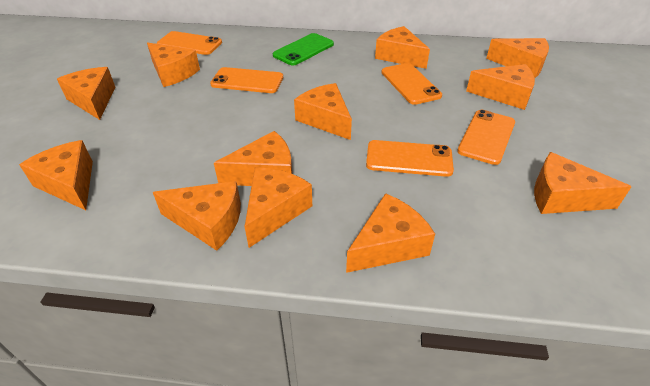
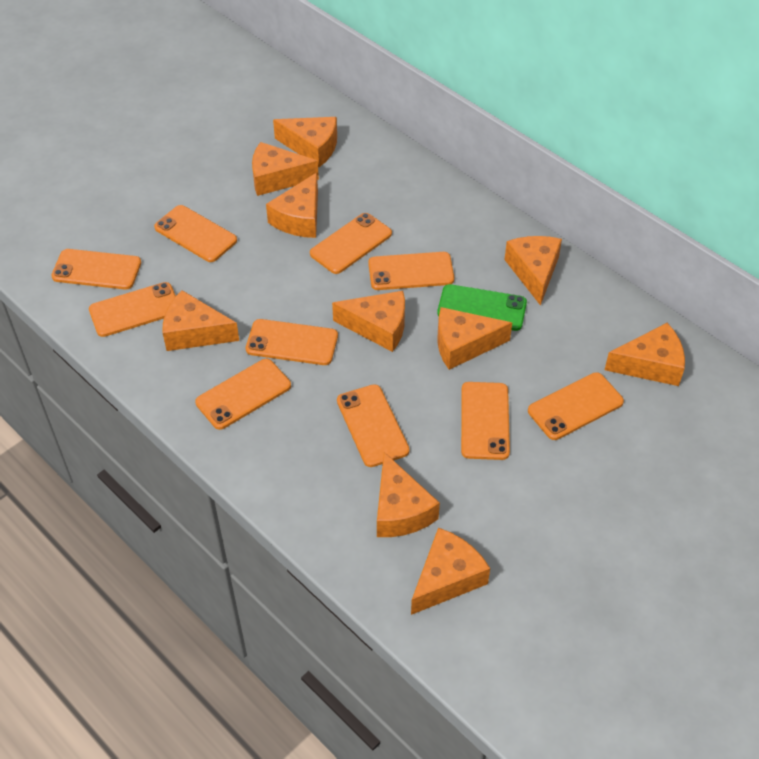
orange cheese: [19,140,93,210] [57,67,115,120] [147,42,200,87] [153,181,241,251] [214,131,292,186] [244,167,312,248] [294,83,352,140] [346,193,435,273] [375,26,430,69] [466,64,535,110] [486,38,549,78] [534,152,631,214] = 12 -> [163,290,239,351] [252,142,319,196] [266,173,318,238] [273,117,337,167] [332,291,405,352] [377,452,440,537] [411,528,490,615] [438,307,512,370] [504,236,562,306] [605,323,685,386] = 10
orange phone: [157,31,222,55] [210,67,283,93] [366,140,454,177] [381,63,442,105] [457,110,515,165] = 5 -> [51,249,141,289] [89,282,176,337] [154,205,237,262] [195,359,291,430] [246,319,338,365] [310,213,392,274] [337,384,410,467] [368,252,454,290] [461,382,510,460] [528,372,624,440] = 10

